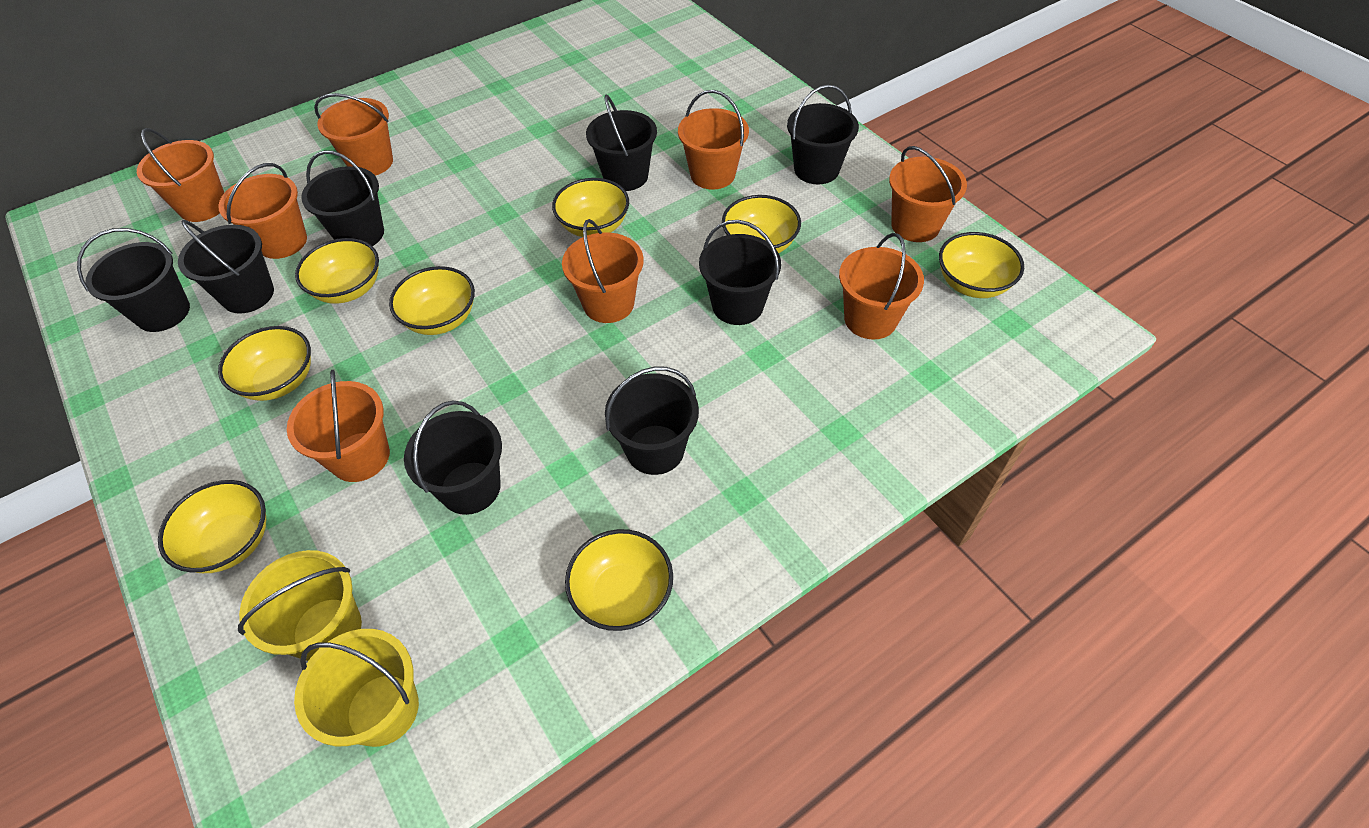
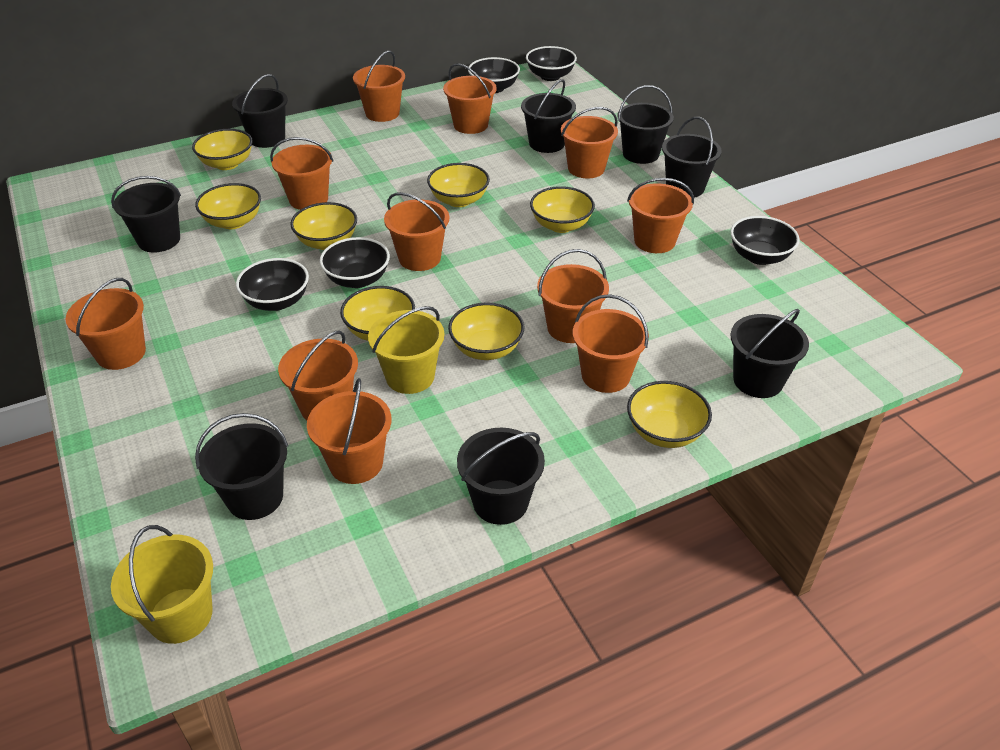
black bowl: none = 0 -> [236,258,309,311] [320,237,390,288] [468,57,520,93] [526,46,577,81] [730,216,800,265] = 5
orange bucket: [137,128,224,222] [218,163,307,259] [287,370,390,482] [314,93,393,176] [562,219,644,323] [678,90,749,189] [839,233,924,340] [889,146,967,242] = 8 -> [66,278,146,370] [270,137,333,210] [278,330,358,421] [307,378,391,484] [353,51,405,122] [384,192,450,271] [443,63,497,134] [537,249,609,343] [561,107,618,178] [573,294,649,393] [627,178,694,253] = 11

